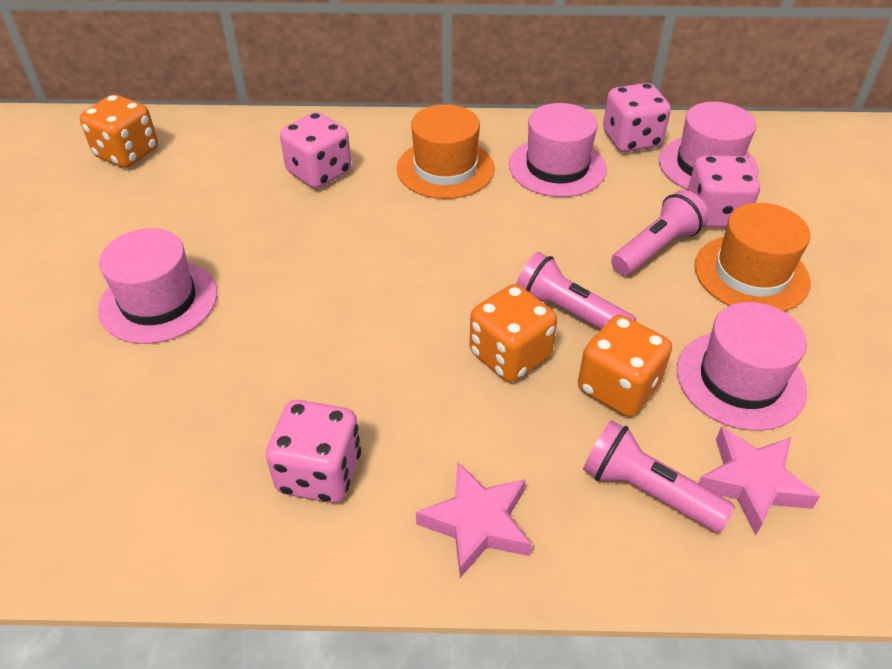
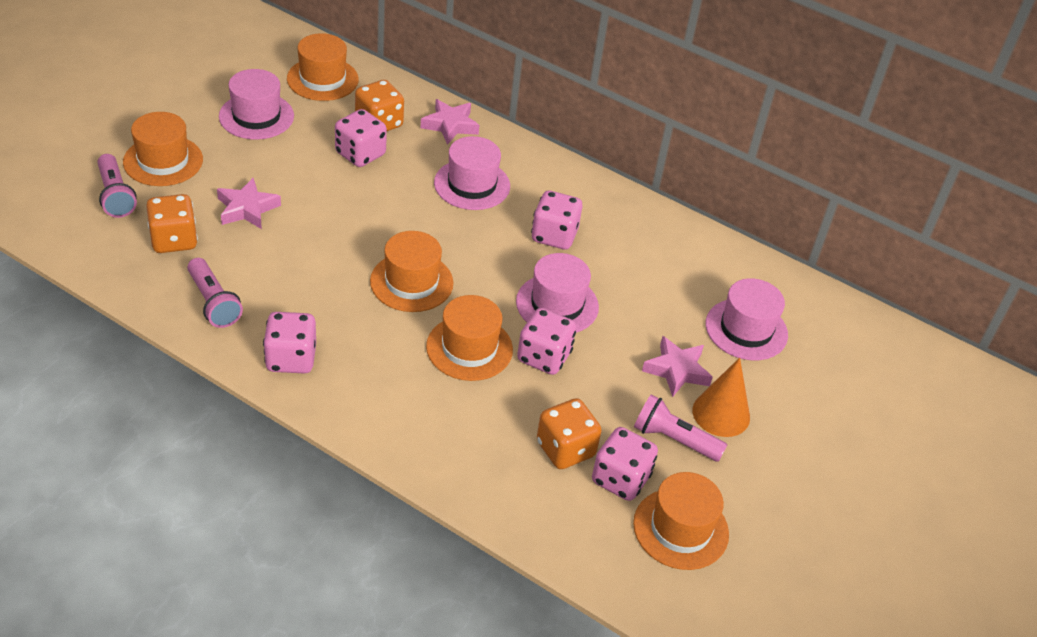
orange cone: none = 0 -> [692,358,750,437] = 1
orange hat: [397,104,495,199] [695,203,811,312] = 2 -> [123,112,203,186] [287,33,359,101] [370,231,453,312] [426,295,513,381] [633,472,729,570] = 5
pink dice: [266,400,361,503] [280,112,351,189] [603,83,671,152] [687,156,760,228] = 4 -> [263,312,316,374] [335,109,387,167] [517,308,576,375] [531,191,582,250] [592,427,658,501] = 5
pink star: [416,461,532,578] [698,426,820,535] = 2 -> [217,178,281,229] [421,99,479,145] [642,336,713,397] = 3

